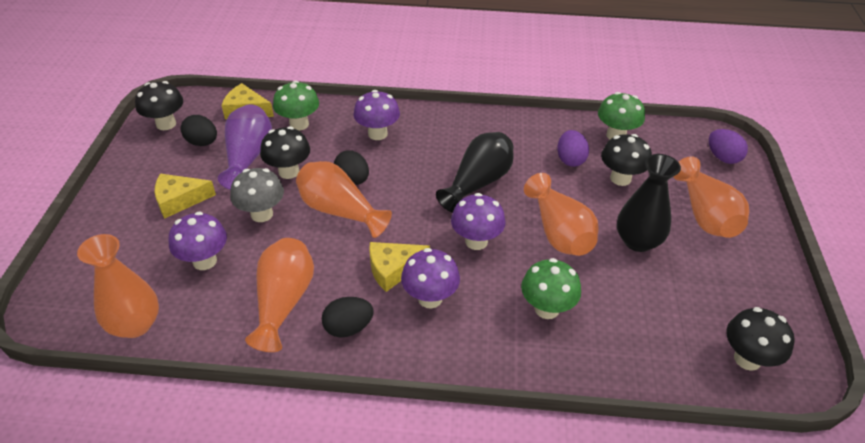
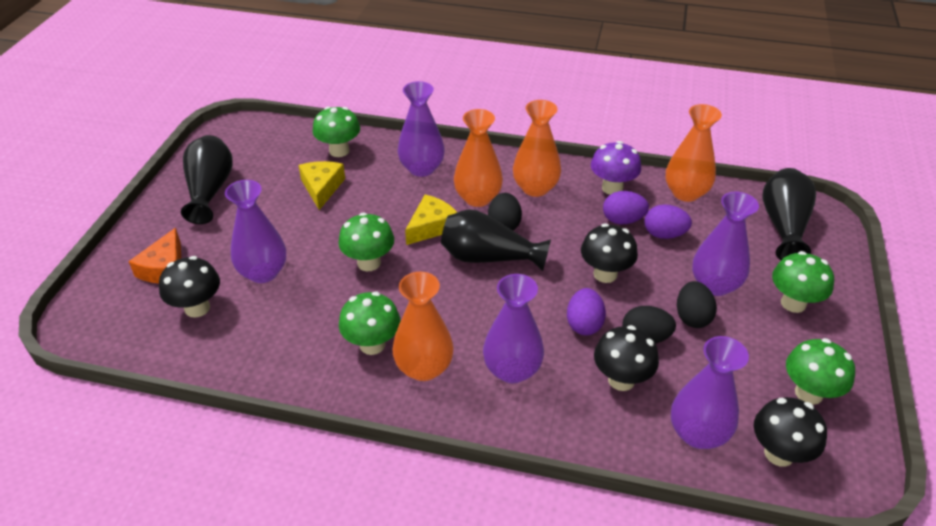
black vase: [436,132,514,213] [617,154,681,252] = 2 -> [181,135,233,224] [441,209,551,271] [762,168,816,260] = 3
green mushroom: [273,80,319,131] [521,258,581,319] [598,92,645,139] = 3 -> [313,107,360,157] [338,213,394,271] [339,292,401,355] [772,251,834,313] [786,338,855,405] = 5
grey mushroom: [230,168,284,222] = 1 -> none = 0
orange cheese: none = 0 -> [129,228,181,283] = 1
orange vase: [77,234,159,338] [245,238,314,352] [296,161,392,238] [524,173,599,256] [674,156,749,238] = 5 -> [392,272,454,381] [454,109,503,207] [513,100,561,197] [666,104,722,202] = 4
purple egg: [557,130,589,167] [709,129,748,164] = 2 -> [567,288,606,335] [603,191,649,224] [644,204,692,239] = 3
purple mushroom: [169,212,227,270] [353,90,400,140] [401,248,460,308] [451,193,506,250] = 4 -> [591,141,641,195] = 1
purple vase: [218,104,272,190] = 1 -> [225,180,286,283] [398,81,445,177] [483,274,544,383] [671,336,749,449] [692,192,759,296] = 5
yellow cheese: [155,174,216,219] [222,83,274,119] [369,242,430,292] = 3 -> [299,161,345,210] [405,195,457,245] = 2

